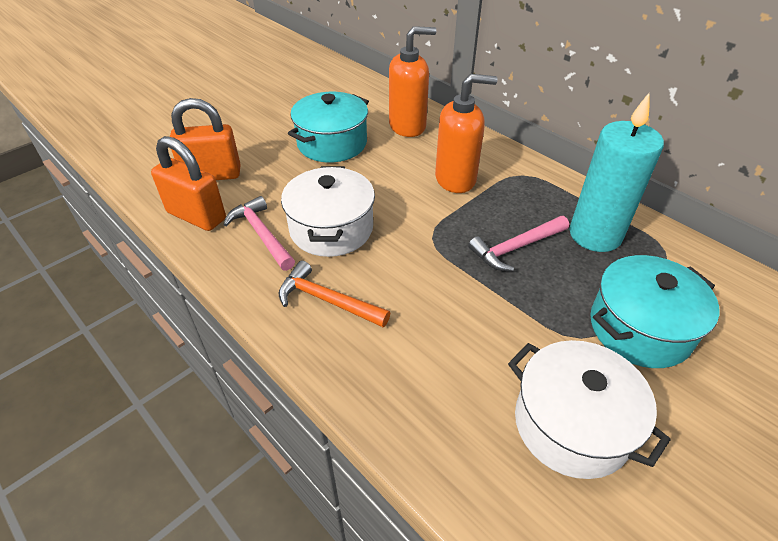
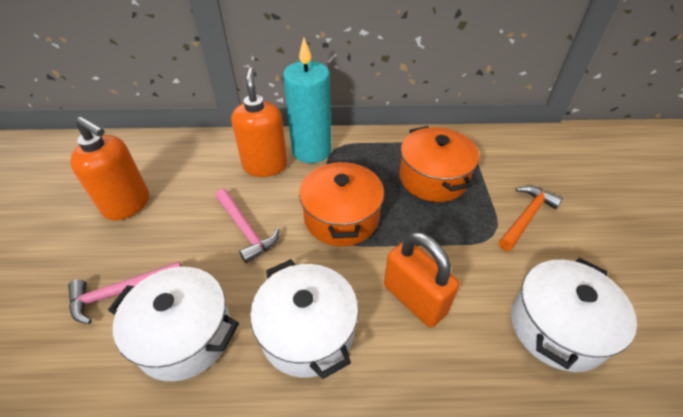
orange padlock: [151,136,226,231] [170,98,241,180] = 2 -> [384,232,459,327] = 1
orange pot: none = 0 -> [299,160,384,246] [399,126,479,202] = 2
turquoise pot: [288,92,369,162] [590,255,720,368] = 2 -> none = 0
white pot: [281,166,375,257] [508,340,671,479] = 2 -> [108,267,239,381] [250,259,359,379] [511,258,637,372] = 3

